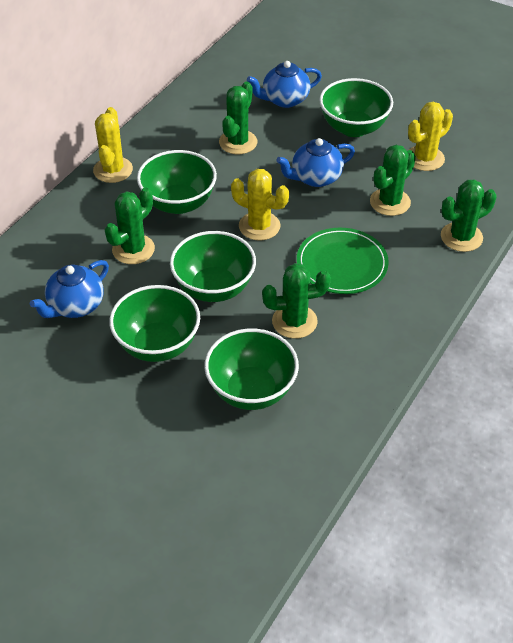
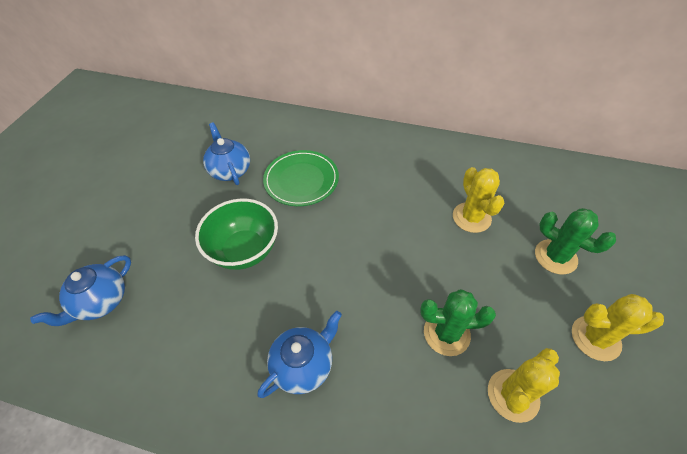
green bowl: [109,285,200,362] [137,150,217,214] [170,231,256,302] [204,329,299,410] [319,78,393,137] = 5 -> [195,199,278,270] = 1
green cactus: [105,188,155,264] [219,81,257,154] [262,263,331,339] [370,145,416,216] [441,179,496,252] = 5 -> [420,289,496,356] [535,208,616,274] = 2

